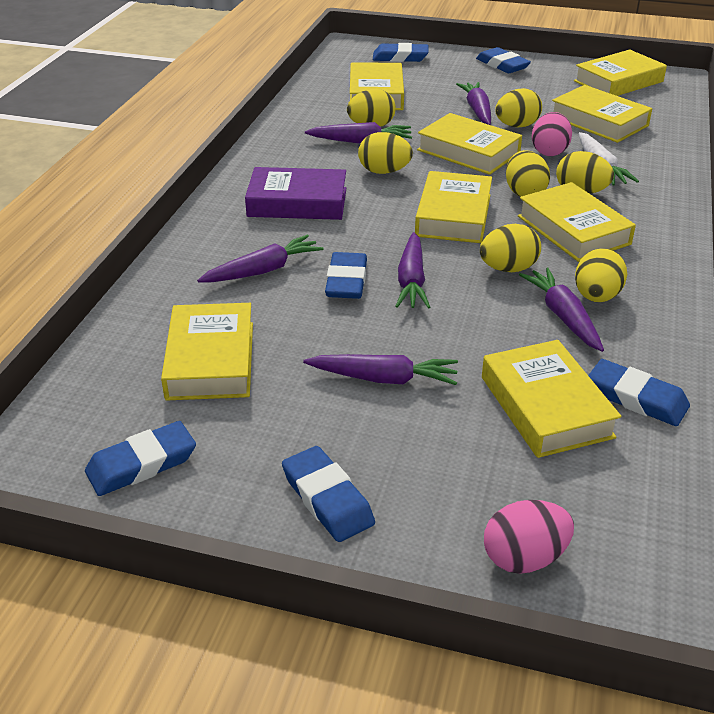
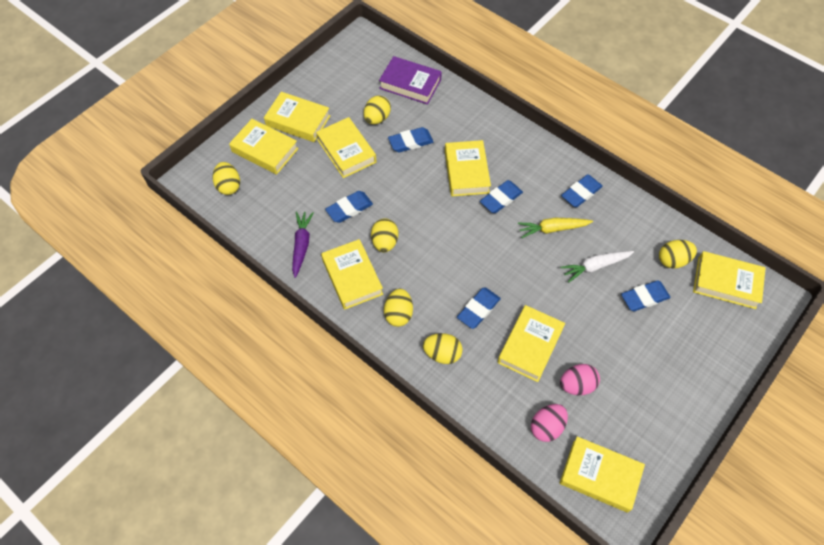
purple carrot: [197,234,324,283] [303,354,458,385] [305,122,412,143] [395,232,430,309] [456,82,491,125] [519,268,604,352] = 6 -> [292,211,314,278] = 1
yellow carrot: none = 0 -> [518,218,593,238] = 1
yellow egg: [347,89,396,127] [358,132,413,174] [480,224,541,272] [495,88,542,127] [506,150,550,197] [556,151,614,194] [575,248,627,302] = 7 -> [212,162,240,195] [364,95,391,124] [371,219,398,252] [384,289,413,327] [423,333,463,364] [659,240,697,269] = 6

